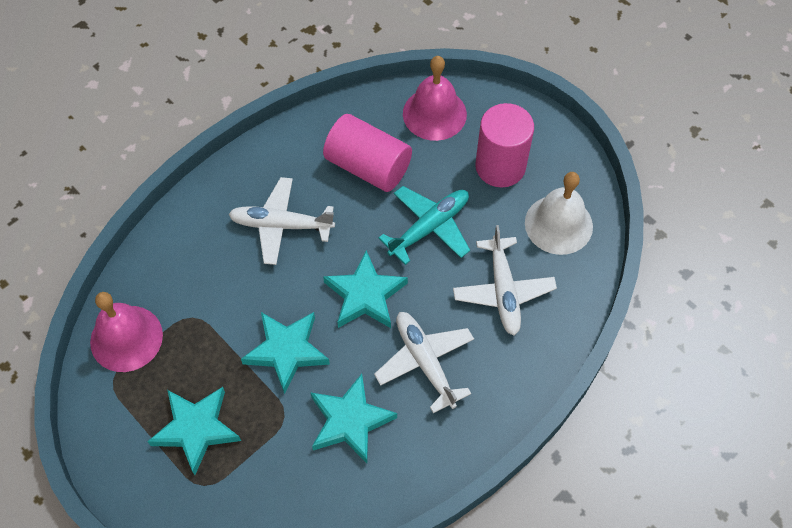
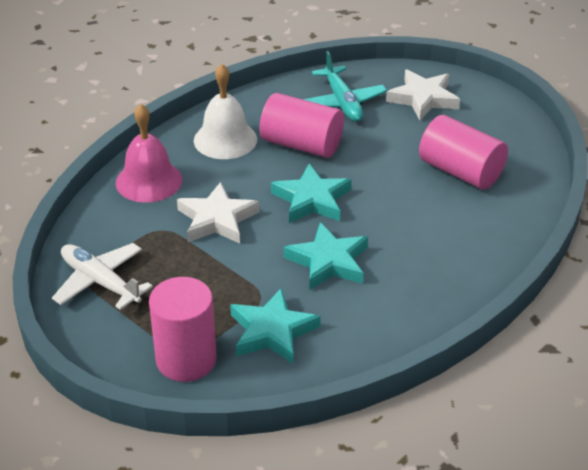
pink bell: [90,292,163,372] [403,56,467,141] = 2 -> [116,104,182,203] = 1
pink cylinder: [323,114,412,192] [475,103,534,187] = 2 -> [149,277,217,382] [260,93,344,158] [419,115,508,190] = 3
turquoise star: [147,387,241,475] [241,312,330,394] [310,374,397,463] [323,250,408,328] = 4 -> [230,288,321,364] [271,164,351,223] [284,222,368,290] = 3
white plane: [228,177,335,265] [374,312,474,413] [453,225,557,335] = 3 -> [52,243,153,310] = 1
white star: none = 0 -> [177,182,259,244] [386,70,460,120] = 2

